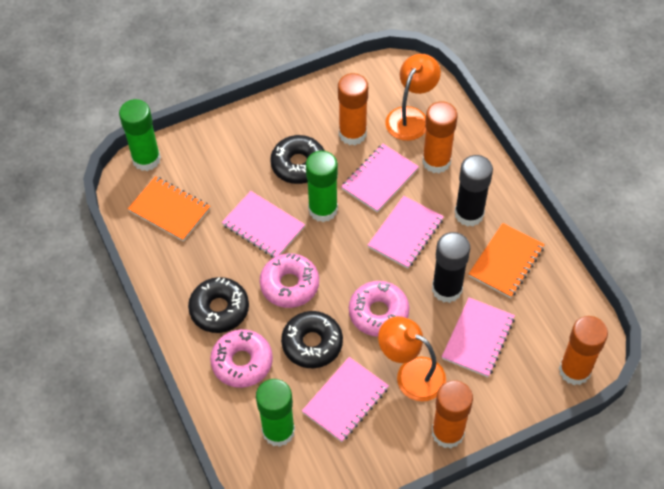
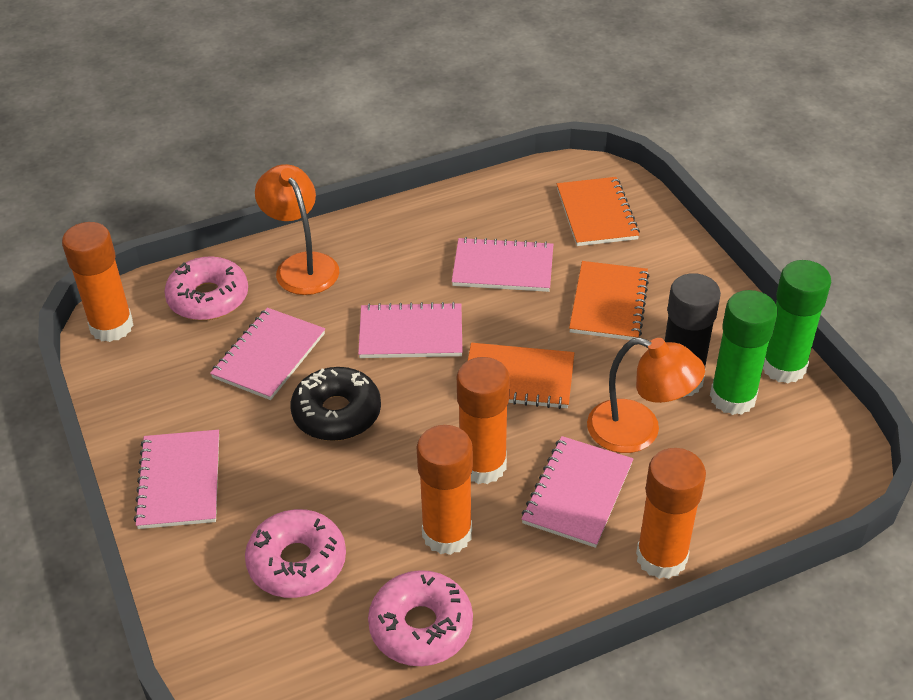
black donut: [188,277,249,333] [270,135,325,184] [281,311,343,368] = 3 -> [290,367,381,441] = 1
black glue stick: [432,232,470,303] [455,155,493,227] = 2 -> [665,273,721,398] = 1
green glue stick: [119,99,161,171] [256,379,295,447] [306,151,338,222] = 3 -> [710,290,778,415] [763,260,831,383] = 2
orange notebook: [128,176,211,242] [469,223,545,298] = 2 -> [468,343,574,409] [557,177,640,246] [569,261,649,340] = 3

